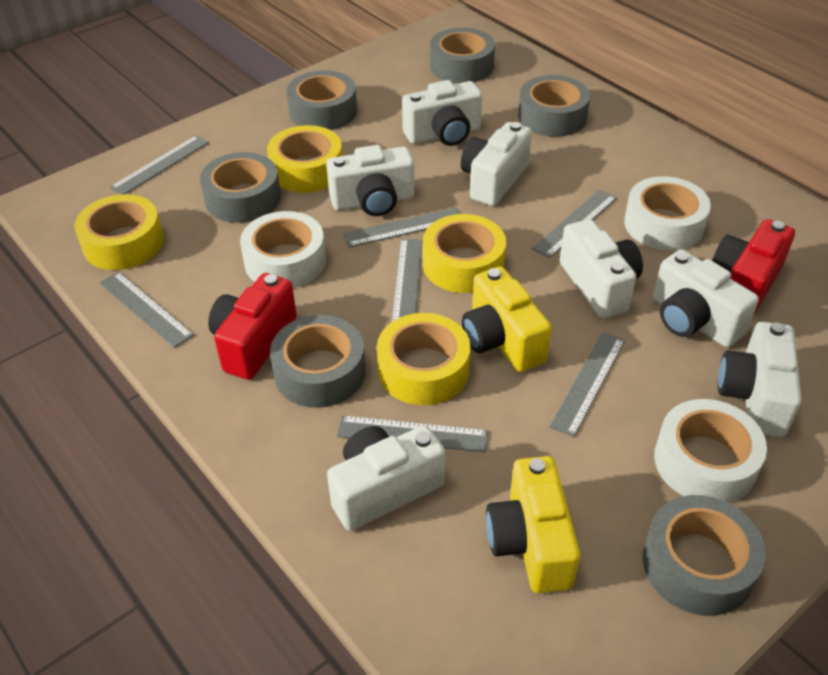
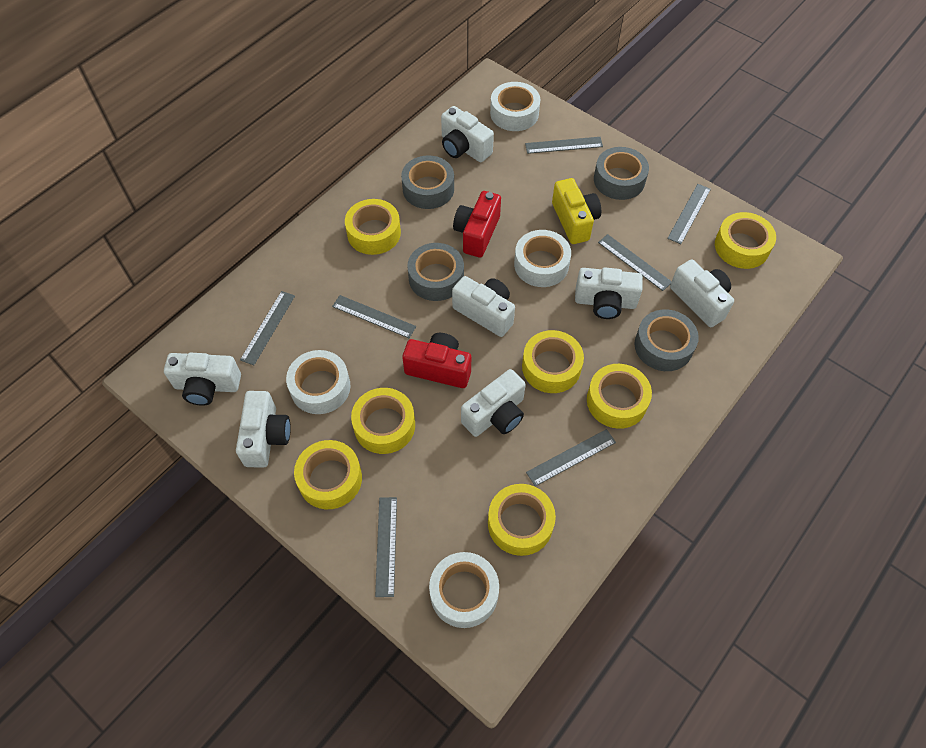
grey tape: [200,152,281,223] [270,315,366,408] [287,70,357,130] [430,28,495,83] [518,75,590,137] [642,495,766,616] = 6 -> [401,155,454,209] [407,243,464,301] [594,147,649,200] [634,309,699,371] = 4
white tape: [240,211,326,288] [624,176,711,251] [654,399,767,503] = 3 -> [286,350,351,414] [429,552,499,628] [490,82,540,131] [514,230,571,287] = 4
yellow camera: [462,266,552,372] [486,456,580,593] = 2 -> [552,178,601,244] = 1
yellow tape: [75,194,164,270] [267,125,342,193] [377,313,470,405] [422,214,506,293] = 4 -> [294,440,362,509] [345,199,401,255] [351,388,415,454] [488,484,556,556] [522,330,584,393] [587,364,652,429] [715,212,776,269] = 7

